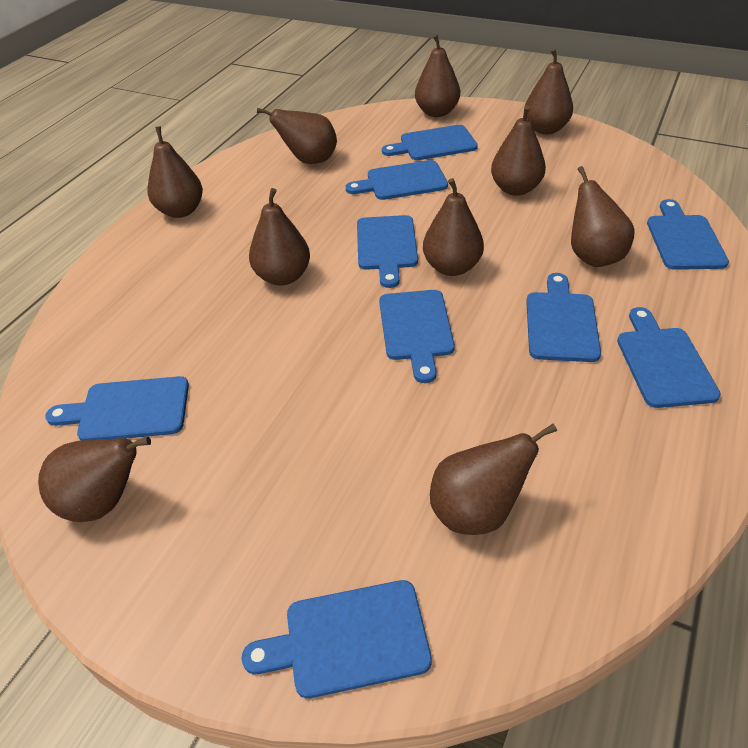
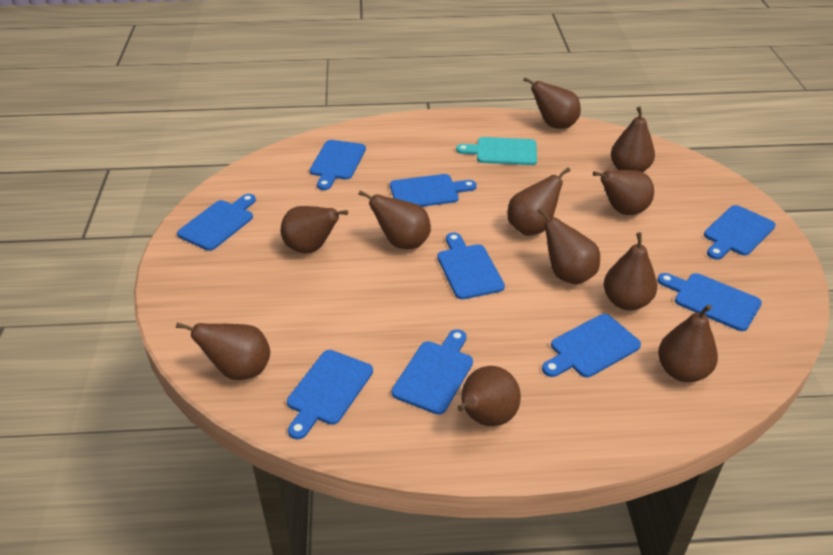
brown pear: [38,437,151,522] [147,126,203,218] [249,188,310,286] [257,108,337,164] [415,34,460,117] [423,178,484,276] [430,424,557,535] [491,105,546,196] [525,48,573,134] [571,166,635,267] = 10 -> [176,322,270,380] [281,206,348,253] [358,190,431,249] [457,366,521,426] [508,167,570,236] [523,77,581,129] [538,208,600,284] [593,170,654,215] [604,232,657,310] [611,106,655,172] [658,304,718,382] = 11
turquoise cutting board: none = 0 -> [456,137,537,165] = 1

